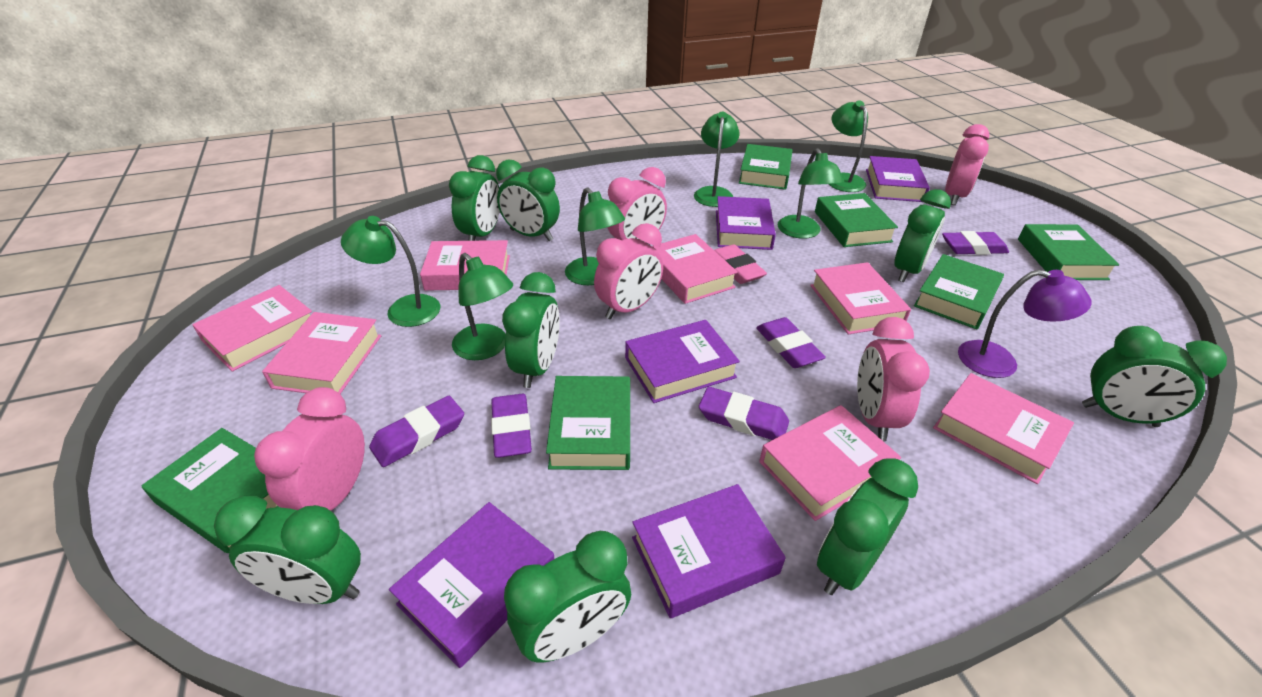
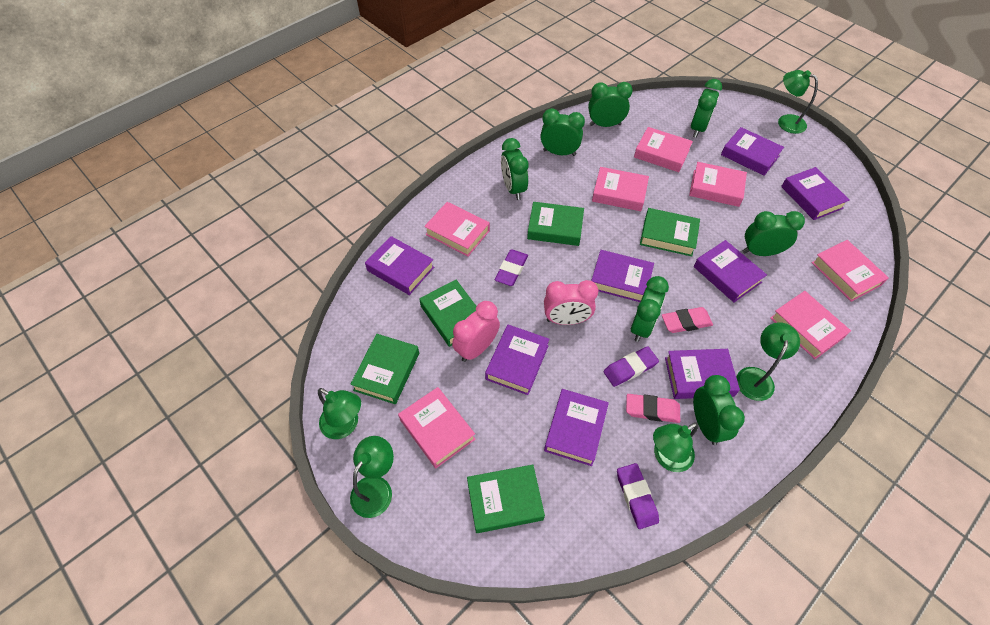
green book: [142,428,281,553] [546,376,630,470] [739,144,793,190] [815,193,898,247] [914,254,1004,329] [1018,224,1119,280] = 6 -> [350,334,419,404] [419,280,476,347] [467,465,545,533] [527,202,584,246] [640,208,700,256] = 5
green clock: [214,496,361,604] [449,155,500,241] [496,160,560,241] [502,272,560,388] [504,531,631,663] [817,459,918,595] [894,189,951,282] [1082,326,1227,427] = 8 -> [501,138,528,200] [540,108,585,156] [588,82,633,127] [631,276,669,342] [691,79,722,138] [693,375,745,445] [743,211,805,256] = 7
green lamp: [341,216,440,327] [452,253,513,360] [565,188,625,285] [694,112,740,207] [778,148,844,239] [829,100,868,192] = 6 -> [318,388,361,439] [350,436,394,518] [653,422,699,472] [736,323,800,401] [778,70,818,134] = 5
pink clock: [254,387,365,511] [594,223,663,319] [607,167,667,240] [857,317,930,441] [945,124,989,205] = 5 -> [452,301,500,362] [544,280,598,325] = 2
pink eraser: [714,244,767,284] = 1 -> [626,394,680,423] [662,307,713,333] = 2
purple book: [389,502,555,668] [625,320,740,403] [632,484,786,618] [716,196,776,250] [866,156,930,202] = 5 -> [365,236,434,295] [485,325,549,395] [544,389,609,466] [591,250,654,302] [665,349,740,399] [694,240,767,302] [721,127,784,176] [781,167,850,220] = 8
purple eraser: [369,396,464,467] [491,394,532,458] [699,387,789,440] [756,317,826,368] [942,231,1009,255] = 5 -> [495,250,528,286] [603,346,659,387] [617,463,659,529] = 3
purple lamp: [958,270,1092,378] = 1 -> none = 0

